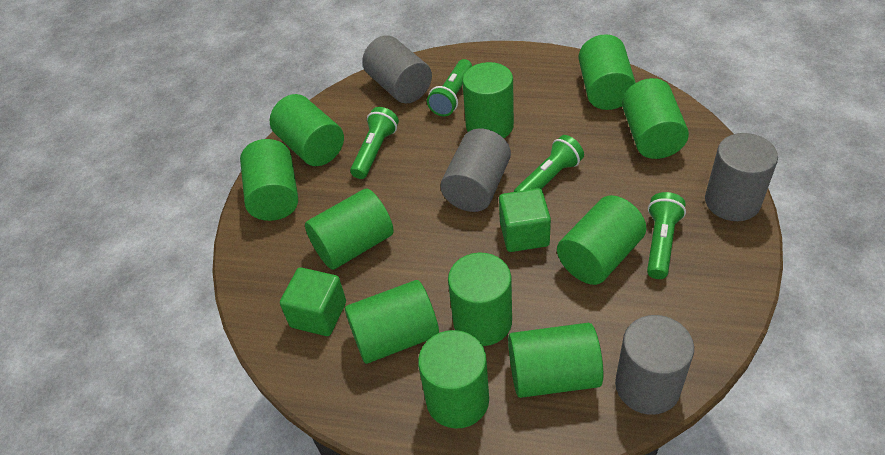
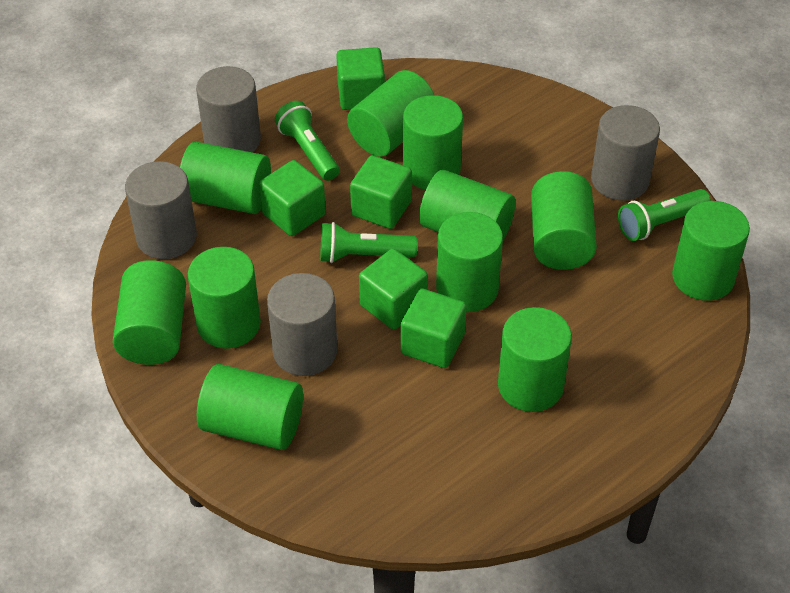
green cube: [280,267,346,336] [499,188,551,252] = 2 -> [259,160,326,236] [336,47,385,110] [350,155,412,229] [359,249,428,330] [401,289,467,368] = 5
green flashlight: [350,107,399,179] [427,59,472,116] [514,135,584,192] [647,192,686,279] = 4 -> [275,101,340,181] [320,222,418,263] [618,189,711,241] = 3

